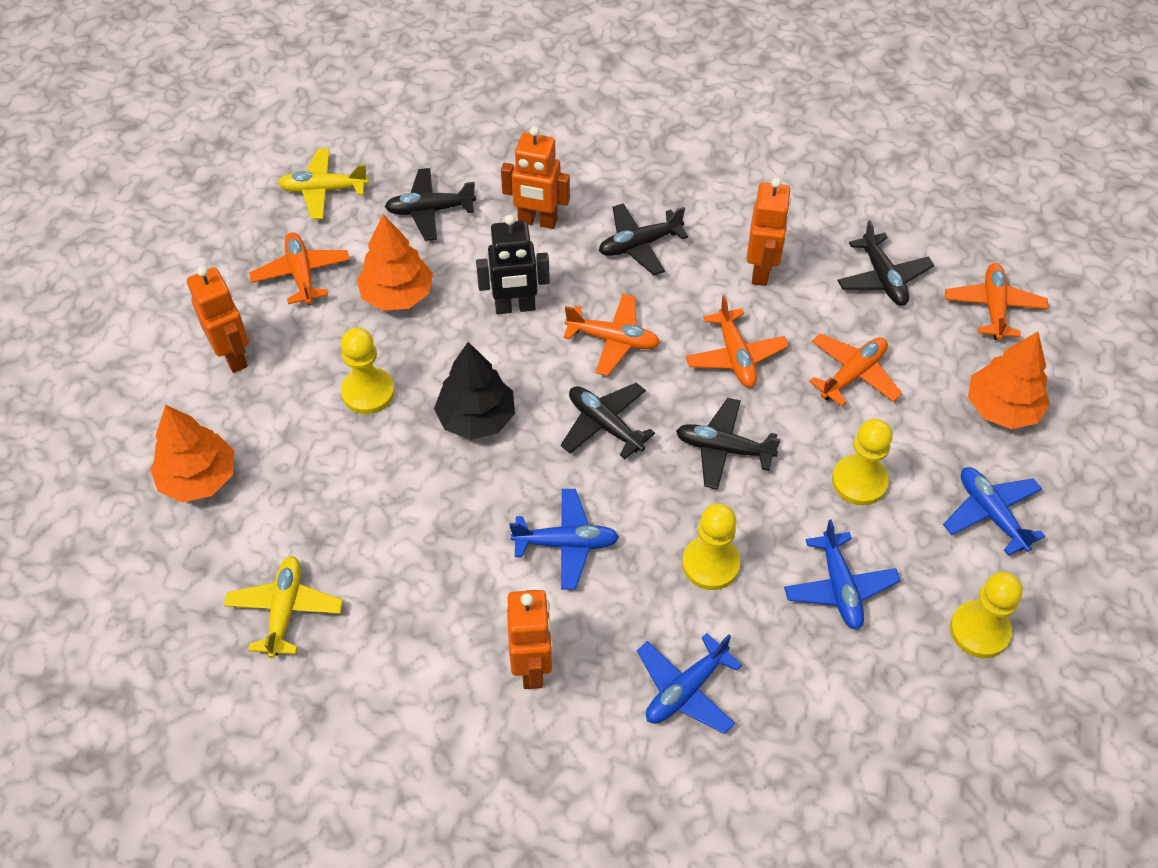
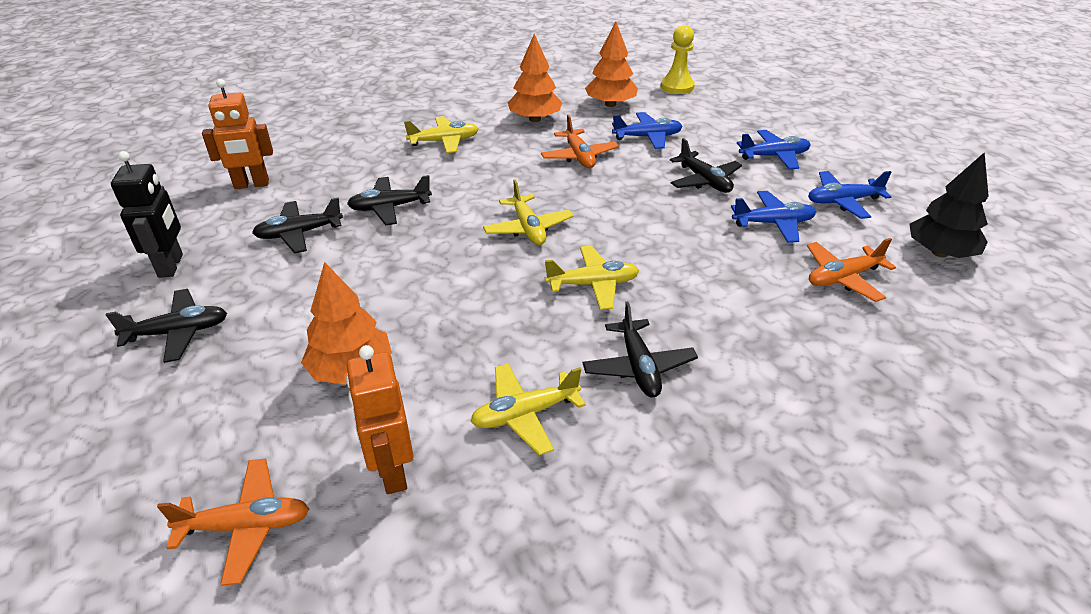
orange plane: [249,232,350,305] [563,294,660,376] [685,295,789,387] [809,333,902,406] [945,263,1048,340] = 5 -> [157,459,309,586] [541,115,619,168] [807,238,896,302] = 3
orange robot: [187,266,249,373] [501,126,570,229] [507,590,553,689] [747,178,791,286] = 4 -> [202,79,273,189] [346,345,414,494] = 2
yellow pawn: [341,328,395,414] [682,503,740,590] [832,419,893,505] [950,572,1023,658] = 4 -> [660,25,695,94] = 1
yellow plane: [224,556,343,658] [278,148,369,219] = 2 -> [404,116,478,153] [470,363,586,455] [483,179,574,245] [545,246,639,310] = 4

